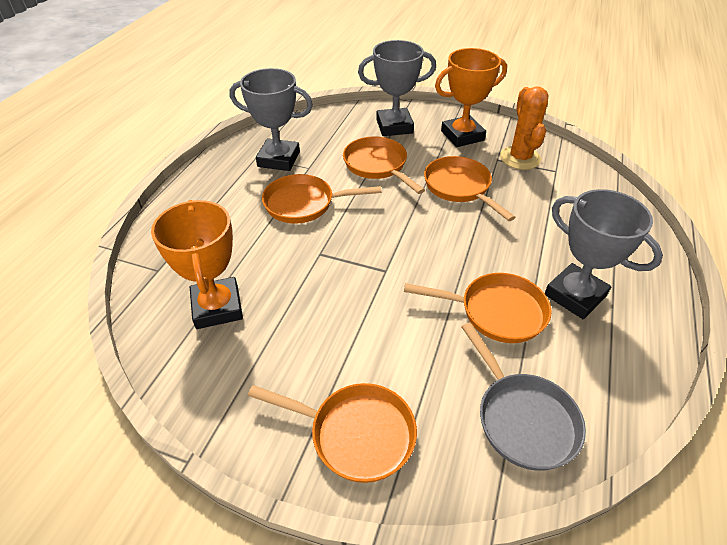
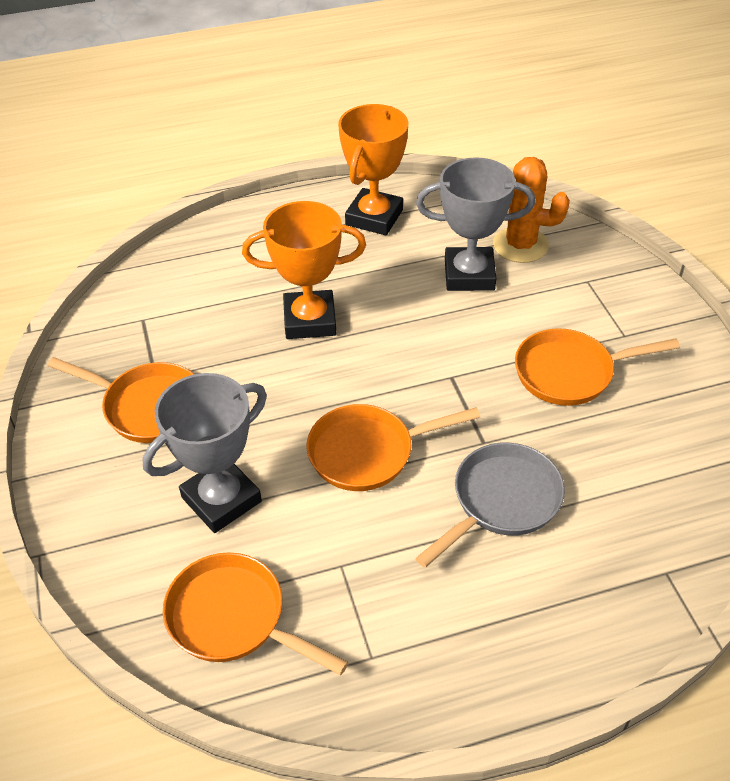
grey trophy: [229,68,313,171] [358,40,436,136] [545,189,663,319] = 3 -> [143,373,267,533] [416,157,535,291] = 2
orange pan: [248,383,417,483] [262,174,382,224] [343,136,425,194] [404,273,551,343] [424,156,515,221] = 5 -> [47,357,194,443] [163,552,348,675] [306,404,480,491] [515,328,680,406] = 4

